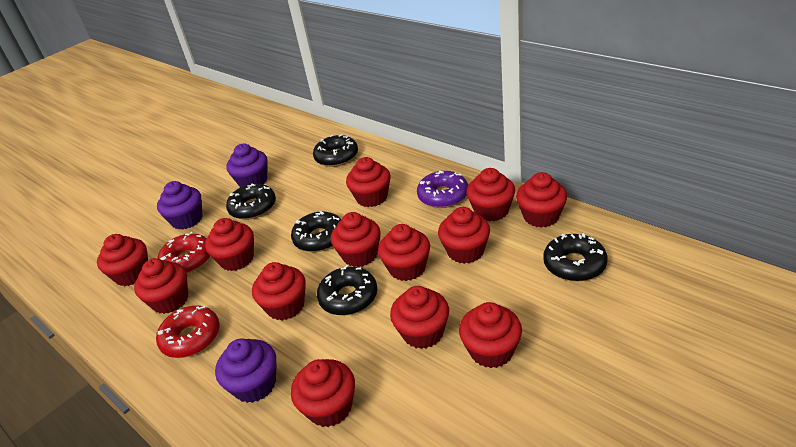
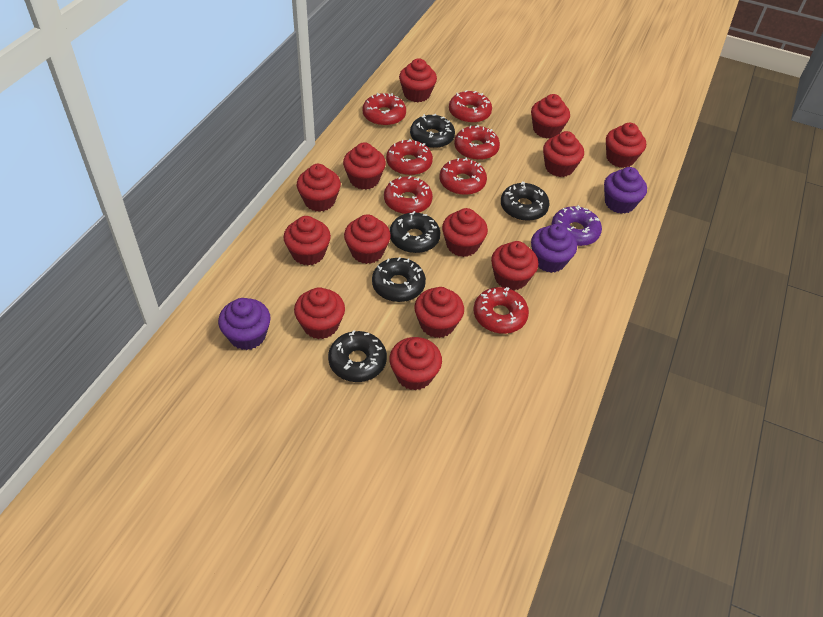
red donut: [156,306,220,358] [157,232,210,274] = 2 -> [362,93,406,126] [384,176,433,214] [386,139,433,176] [440,158,487,195] [449,90,492,123] [454,125,500,160] [473,287,529,334] = 7

